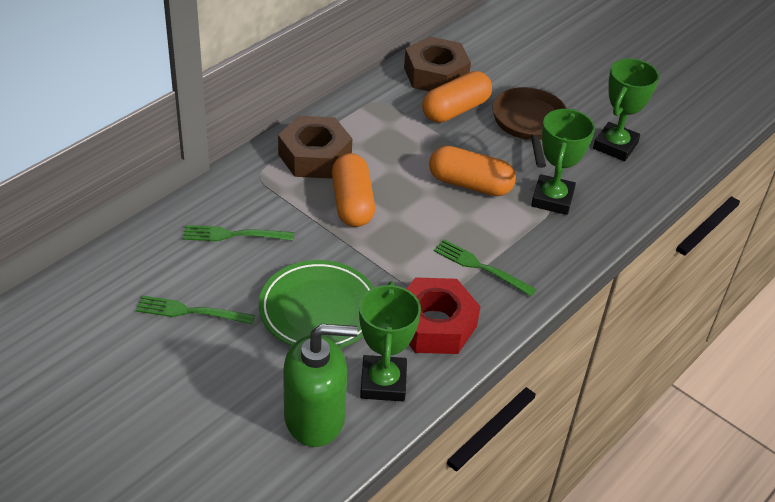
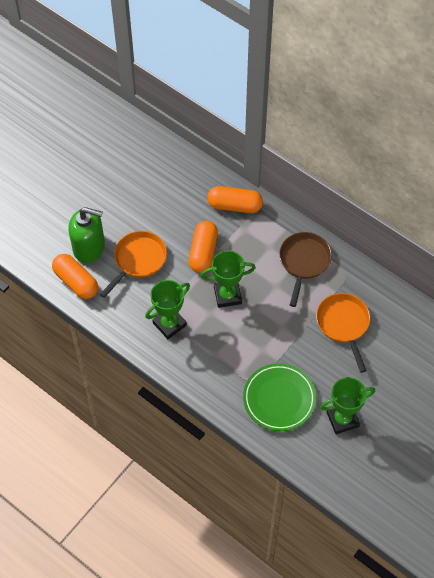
brown nut: [278,116,352,179] [404,36,471,91] = 2 -> none = 0
green fork: [136,295,255,324] [183,225,294,241] [434,239,537,296] = 3 -> none = 0
orange pan: none = 0 -> [100,231,167,298] [316,293,370,373] = 2
red nut: [407,277,481,354] = 1 -> none = 0

